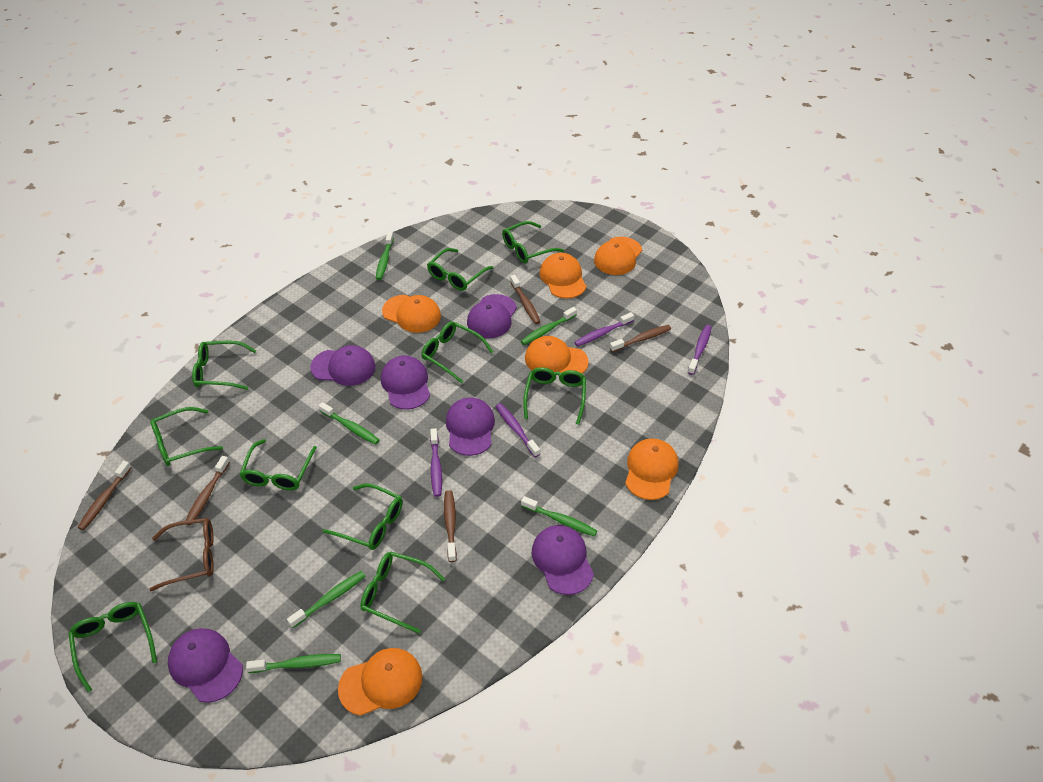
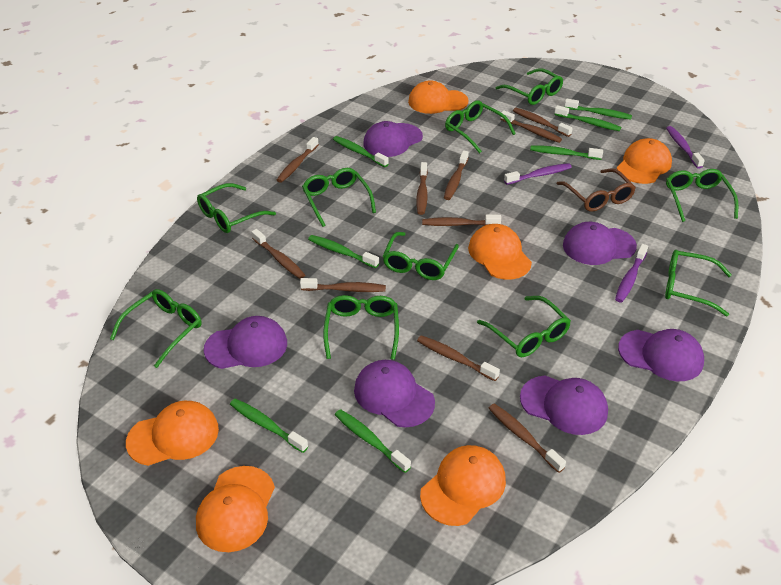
brown toothbrush: [78,461,132,530] [186,456,230,526] [444,490,457,562] [510,275,540,324] [610,325,671,352] = 5 -> [252,229,305,279] [277,137,319,183] [300,278,386,292] [416,162,428,215] [417,335,500,381] [422,215,501,226] [444,151,469,200] [488,403,566,473] [500,110,562,143] [513,108,573,137] = 10
green toothbrush: [246,654,341,673] [287,571,365,628] [319,402,380,445] [376,232,394,280] [521,307,577,345] [521,496,597,537] = 6 -> [230,399,308,453] [308,235,379,268] [333,136,389,167] [335,409,411,473] [530,145,603,160] [554,105,621,131] [564,98,632,120] = 7
purple toothbrush: [430,428,442,497] [496,403,540,457] [574,312,634,347] [688,325,712,375] = 4 -> [504,163,572,185] [615,244,648,302] [666,126,705,169] = 3

